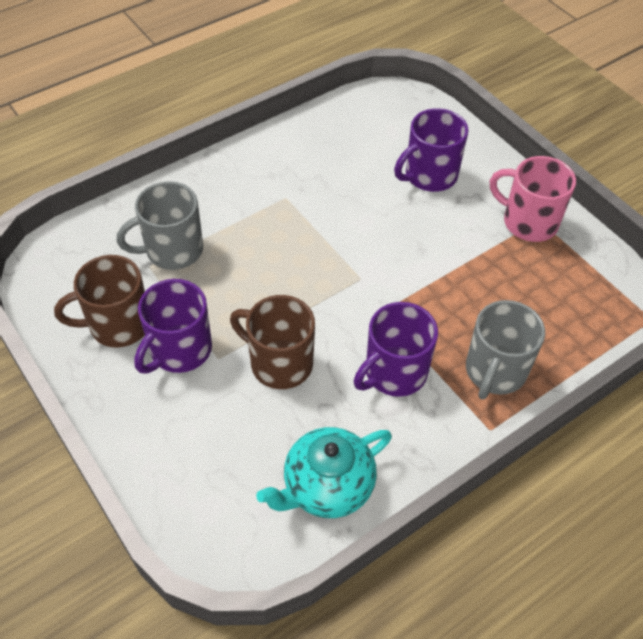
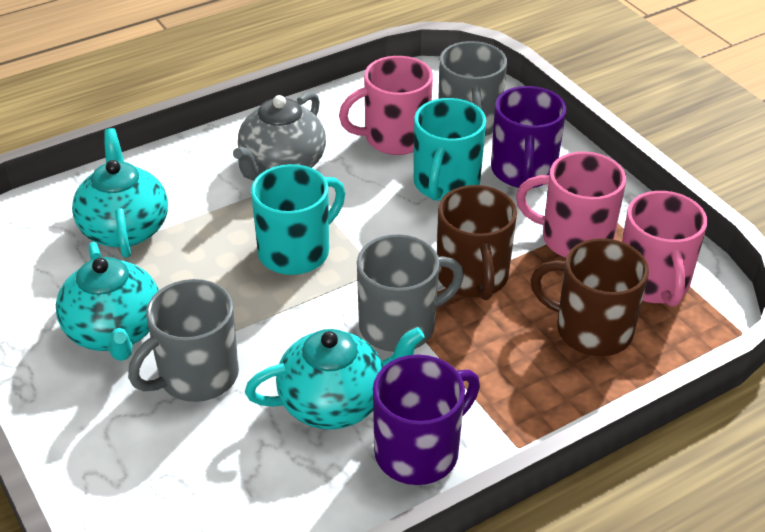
grey mug: [117,181,203,270] [466,300,545,400] = 2 -> [128,279,239,402] [357,234,464,352] [438,41,507,136] = 3
grey teapot: none = 0 -> [233,92,326,181] = 1
pink mug: [490,156,576,242] = 1 -> [339,56,433,155] [516,152,626,258] [622,191,707,307] = 3
purple mug: [134,279,212,373] [354,302,438,397] [394,108,468,192] = 3 -> [373,355,480,485] [491,86,566,188] = 2
turquoise mug: none = 0 -> [251,164,345,275] [414,98,486,201] = 2
turquoise teapot: [256,427,392,518] = 1 -> [56,242,159,361] [72,128,168,258] [245,327,425,430] = 3

